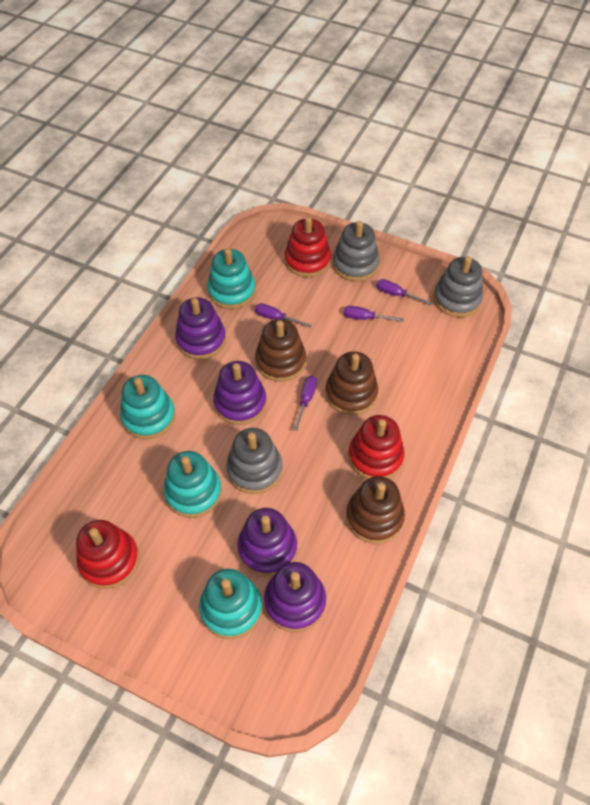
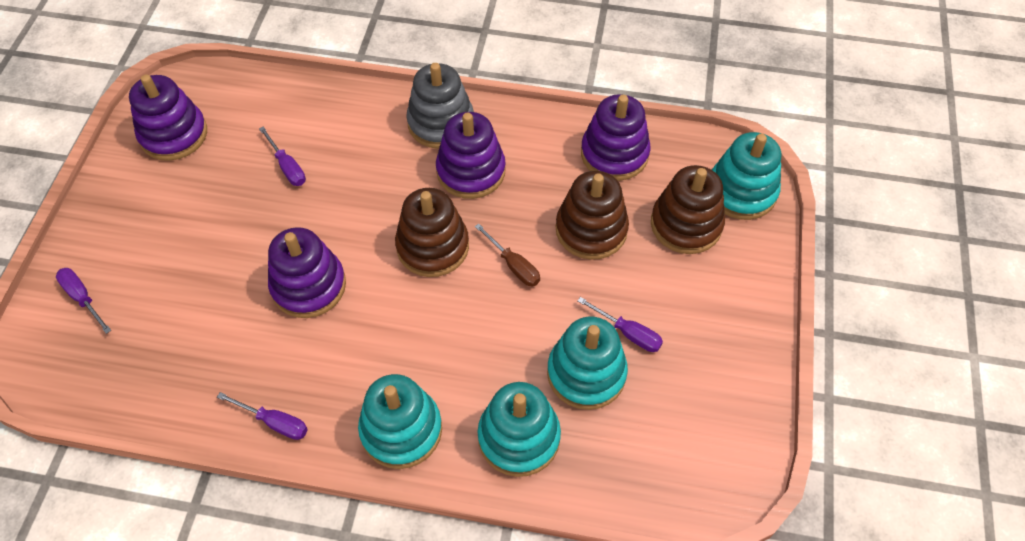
brown screwdriver: none = 0 -> [475,224,540,286] = 1
grey stacking toy: [226,428,283,494] [333,221,380,282] [433,256,483,317] = 3 -> [406,63,474,149] = 1
red stacking toy: [76,520,139,589] [285,217,331,277] [348,415,405,479] = 3 -> none = 0

